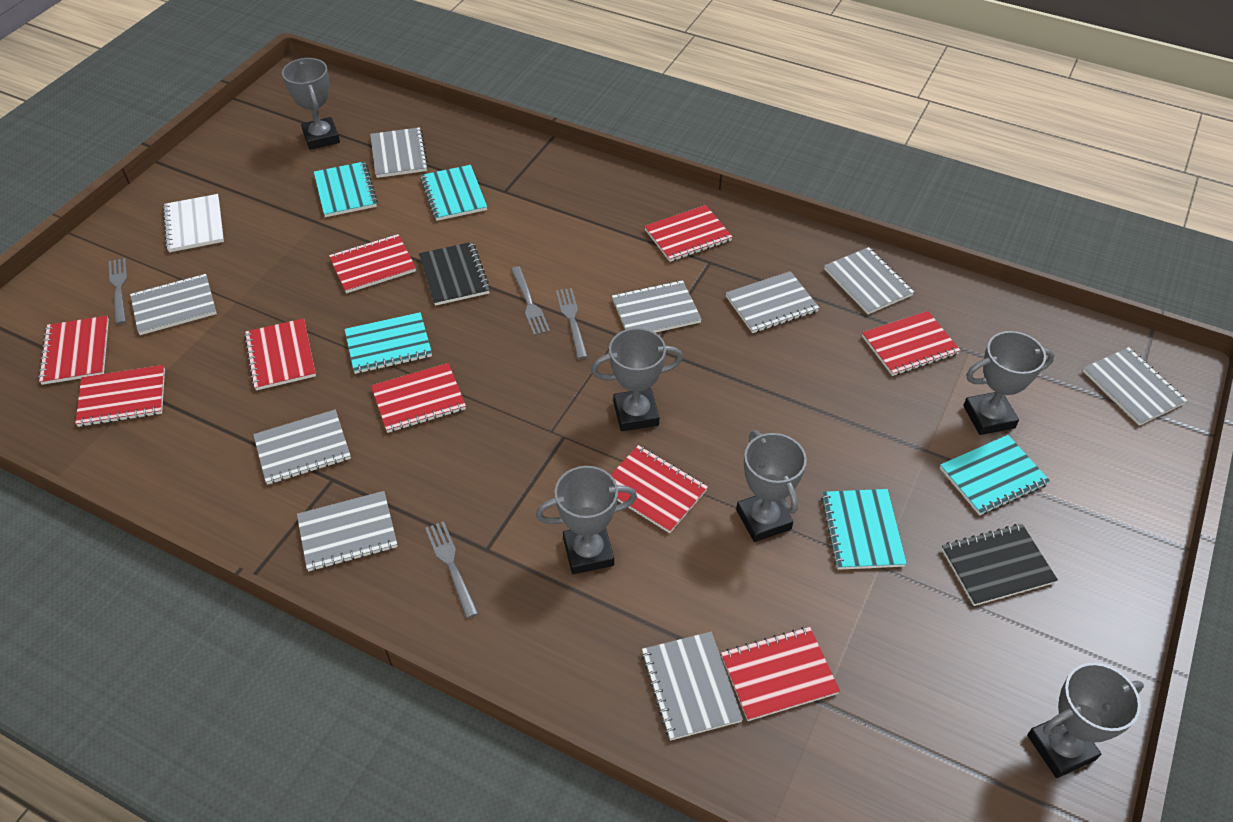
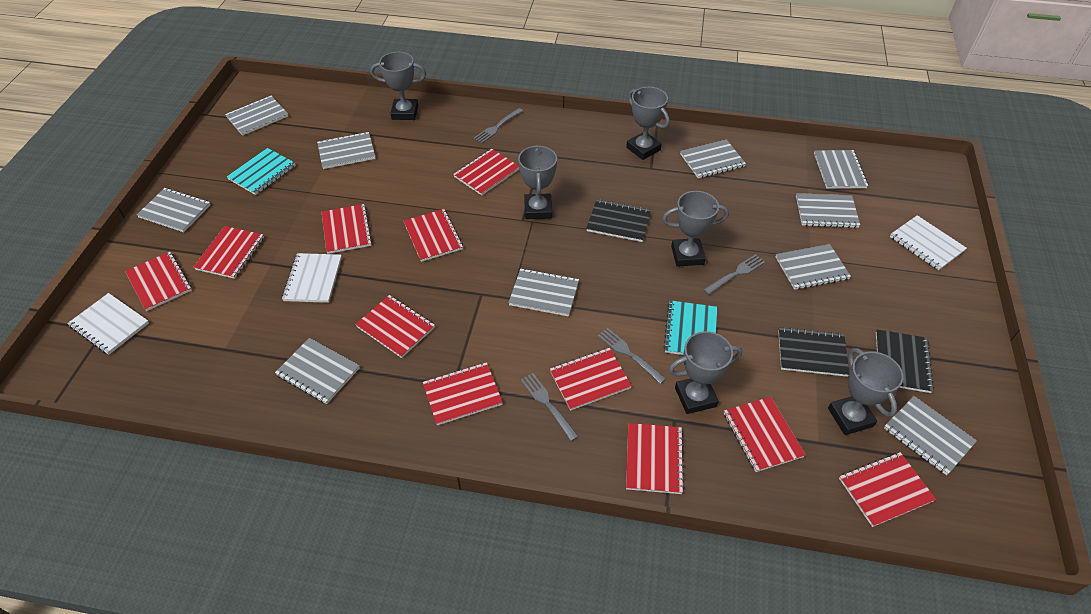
black notebook: [419,242,490,306] [942,524,1058,606] = 2 -> [586,199,651,242] [778,327,849,377] [876,330,934,393] = 3
grey notebook: [130,274,217,335] [253,410,351,485] [297,491,398,571] [370,127,428,178] [612,280,702,333] [641,632,743,741] [726,271,819,333] [824,247,914,314] [1083,347,1187,426] = 9 -> [137,188,210,232] [225,96,288,136] [275,338,360,404] [317,132,376,169] [508,268,579,317] [680,139,746,179] [776,244,851,290] [796,193,860,228] [814,150,868,189] [884,396,977,475] = 10
red notebook: [38,316,109,385] [75,365,165,427] [244,318,316,390] [329,234,416,293] [371,363,466,433] [611,445,708,533] [644,205,732,262] [721,627,840,721] [862,311,961,376] = 9 -> [125,252,192,311] [193,226,264,279] [322,204,372,254] [355,295,435,358] [404,209,463,262] [423,362,503,425] [453,149,519,195] [550,348,632,411] [626,423,685,494] [724,397,805,472] [839,452,936,527] = 11
turquoise notebook: [314,162,378,217] [345,312,432,374] [420,165,487,221] [821,489,907,570] [940,435,1050,515] = 5 -> [227,148,296,195] [663,300,717,355] = 2
white notebook: [163,194,224,252] = 1 -> [67,293,149,355] [282,253,342,303] [890,215,967,270] = 3

